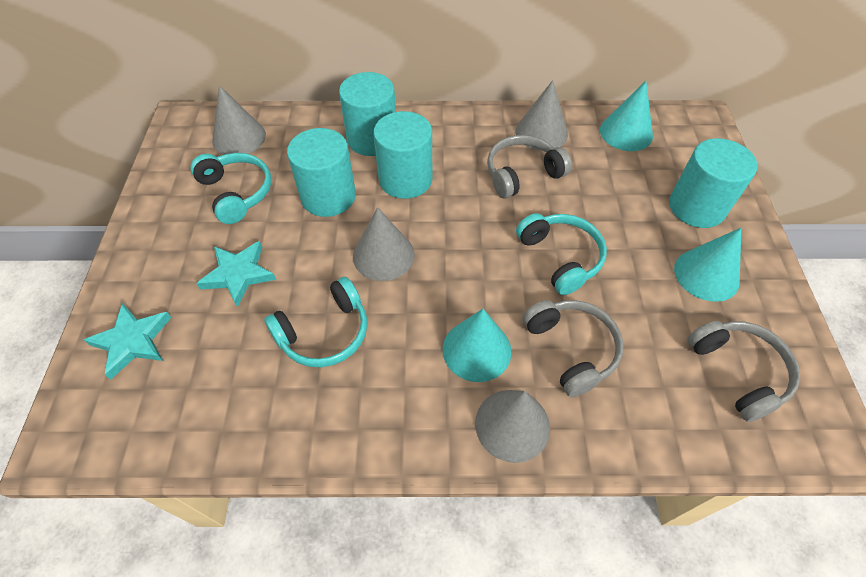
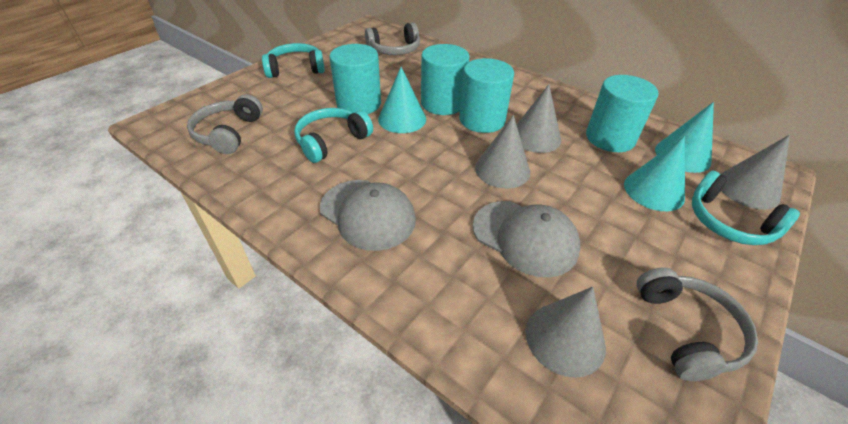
grey cap: none = 0 -> [320,180,416,251] [473,201,580,277] = 2
turquoise star: [84,303,172,380] [196,241,276,307] = 2 -> none = 0

